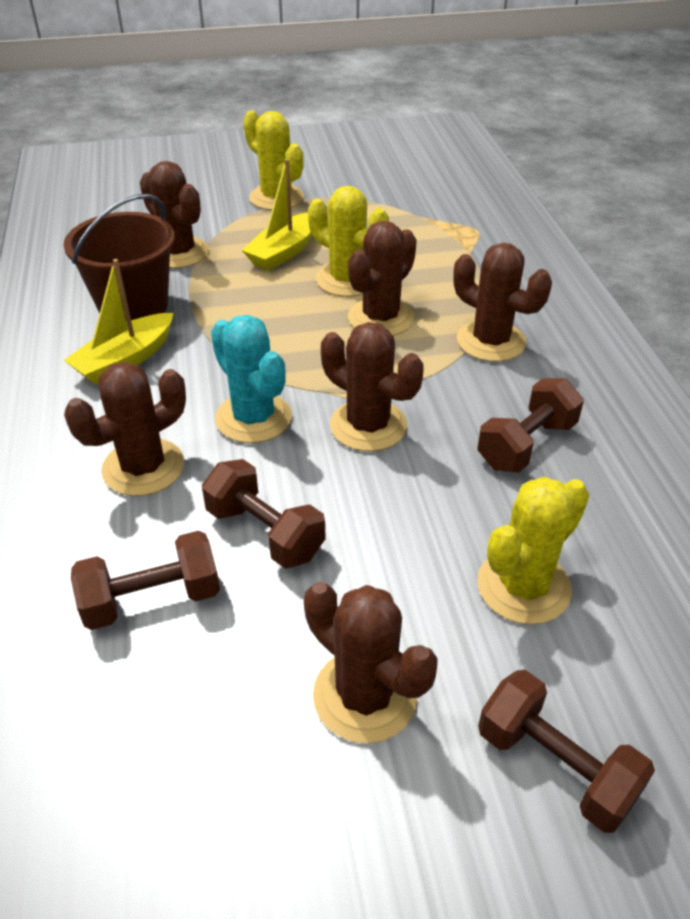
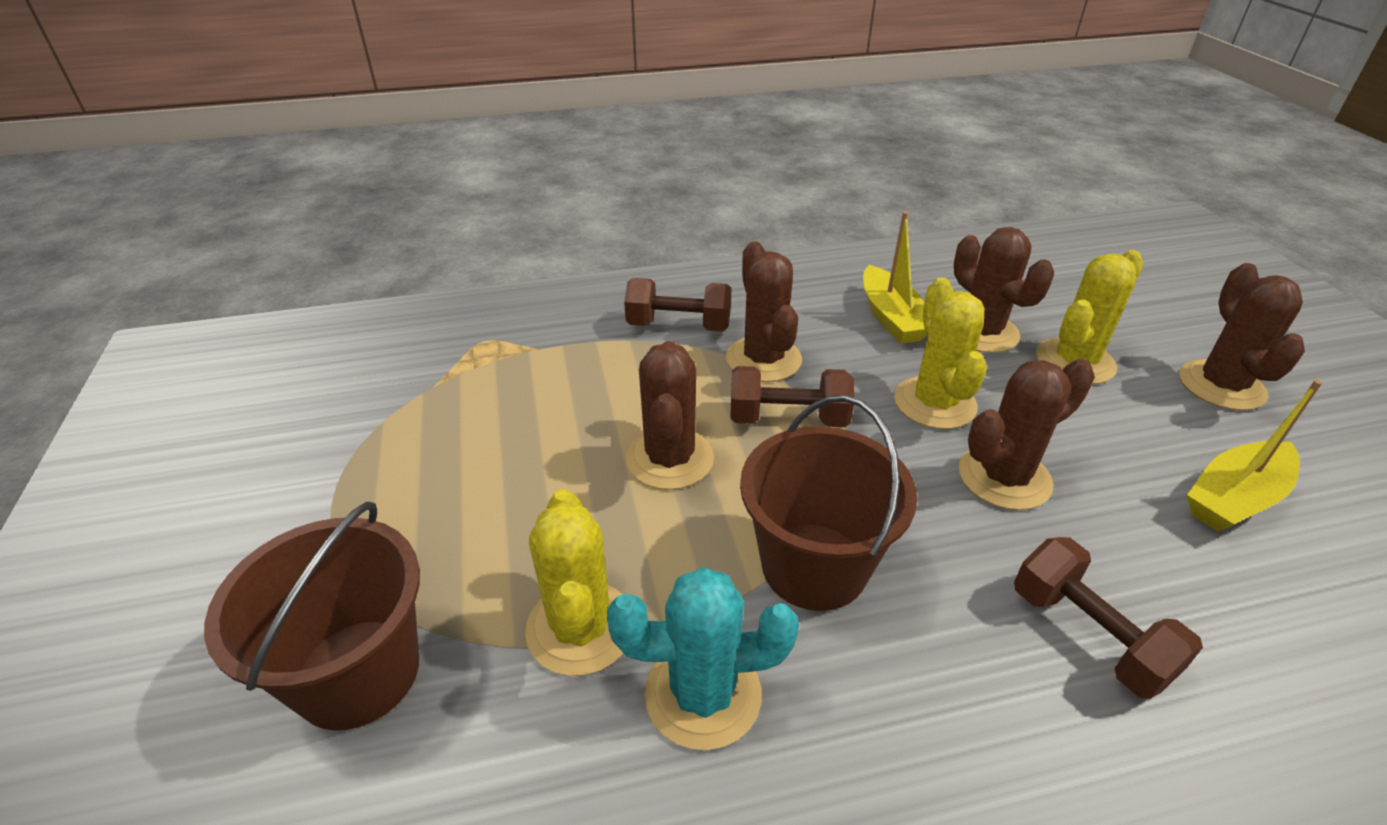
brown bucket: [64,194,175,320] = 1 -> [204,502,420,730] [740,395,917,611] = 2
brown cactus: [64,362,186,496] [140,161,209,268] [304,582,438,743] [321,322,424,451] [348,221,417,336] [453,243,552,362] = 6 -> [626,341,714,490] [726,241,802,382] [954,227,1054,353] [959,359,1095,510] [1179,263,1305,411] = 5
brown dumbbell: [71,531,220,630] [202,459,326,569] [478,378,584,473] [478,670,655,833] = 4 -> [624,278,732,331] [730,366,854,427] [1014,537,1203,699] = 3

